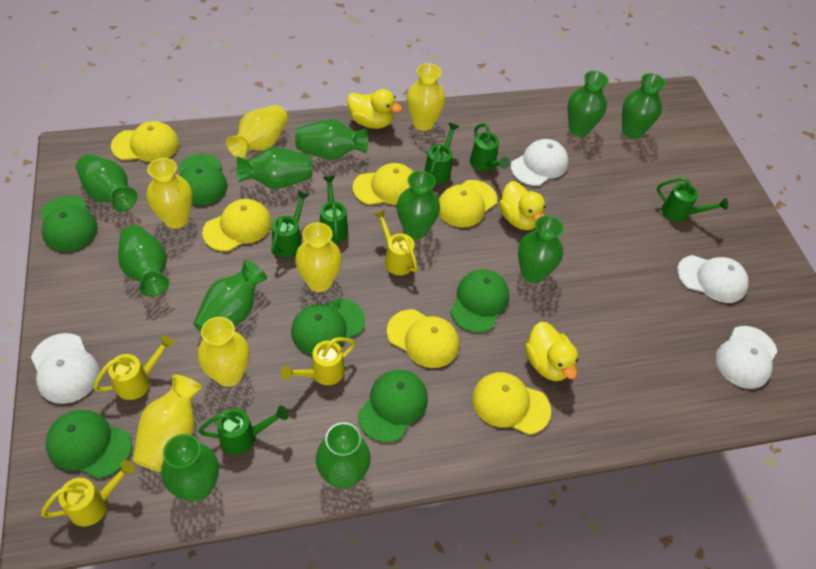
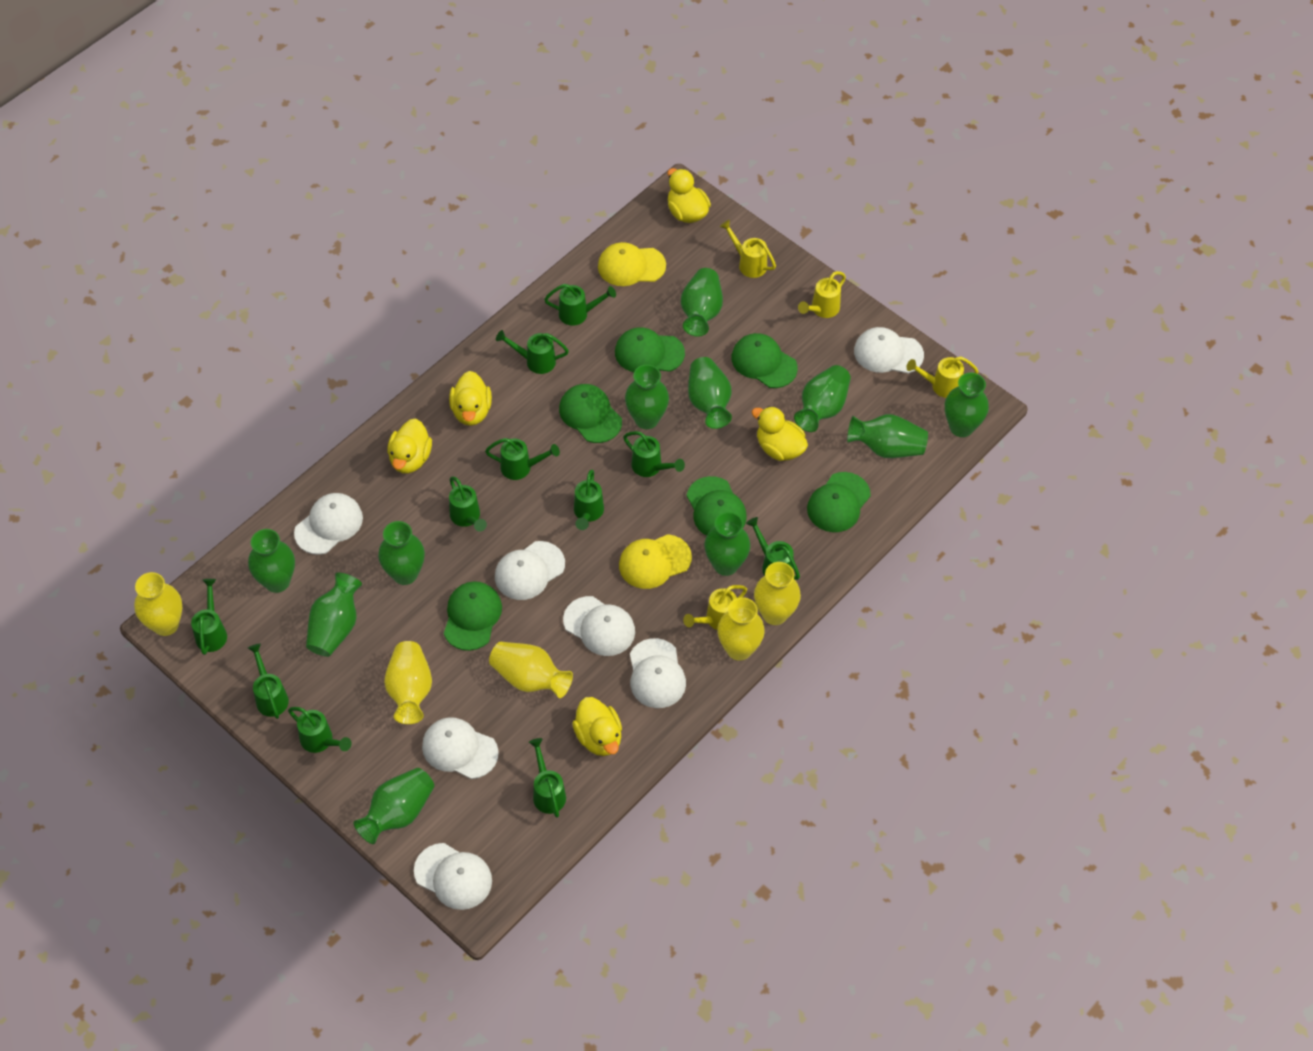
green watering can: [198,406,288,455] [271,191,309,258] [320,176,348,243] [424,123,459,184] [470,123,510,171] [657,178,728,222] = 6 -> [191,579,227,655] [248,644,289,719] [288,707,352,753] [449,477,487,532] [485,438,560,480] [496,330,569,374] [529,738,566,817] [544,284,616,326] [574,469,604,530] [623,431,685,477] [746,517,800,580] = 11
white cap: [31,333,100,404] [511,139,569,186] [677,255,749,303] [716,326,777,389] = 4 -> [294,493,363,555] [414,843,492,910] [422,717,499,779] [495,541,565,600] [563,596,635,656] [630,638,686,708] [854,327,924,374] = 7
yellow cap: [111,121,179,162] [202,199,272,252] [353,163,413,205] [387,309,459,368] [439,180,497,228] [472,372,551,435] = 6 -> [598,242,666,286] [619,534,692,589] = 2
yellow duck: [347,89,402,129] [499,181,546,230] [525,322,578,381] = 3 -> [387,418,432,473] [449,371,492,426] [572,697,622,756] [668,168,711,223] [752,406,808,461] = 5
yellow vase: [133,374,202,472] [147,158,193,229] [198,317,250,387] [226,105,288,159] [295,222,342,292] [407,63,445,131] = 6 -> [134,572,182,636] [384,641,432,724] [489,642,573,698] [717,597,765,661] [754,562,801,625] = 5

